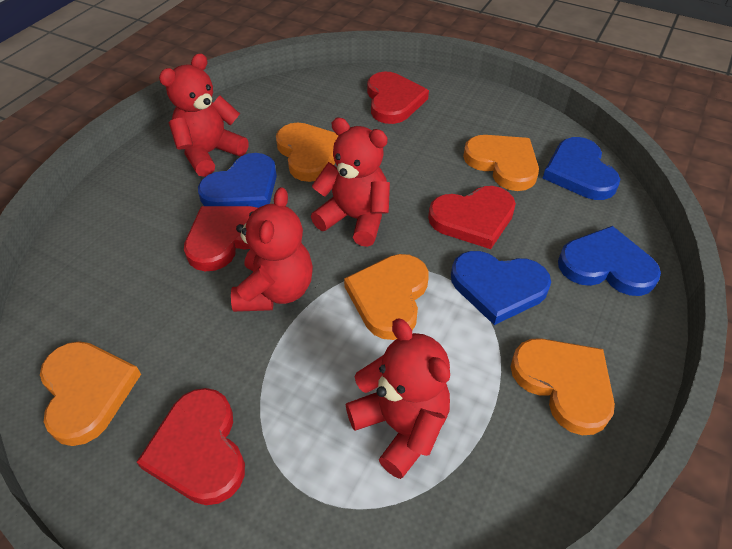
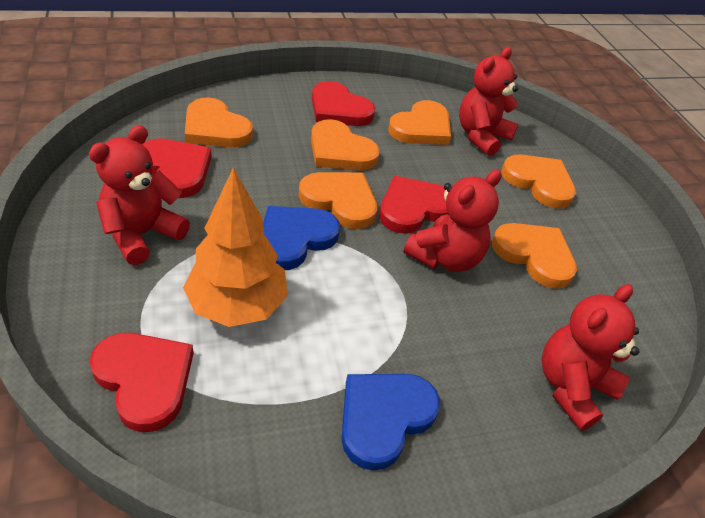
blue heart: [198,153,277,208] [451,251,551,325] [543,137,620,200] [558,226,661,296] = 4 -> [263,206,340,270] [341,374,440,471] = 2
orange heart: [40,341,141,446] [276,123,339,182] [344,254,429,340] [463,135,539,191] [511,338,615,435] = 5 -> [185,97,253,147] [299,172,378,229] [311,119,380,170] [388,100,451,145] [492,223,577,289] [501,154,576,209] = 6
orange tree: none = 0 -> [183,168,288,327] = 1

